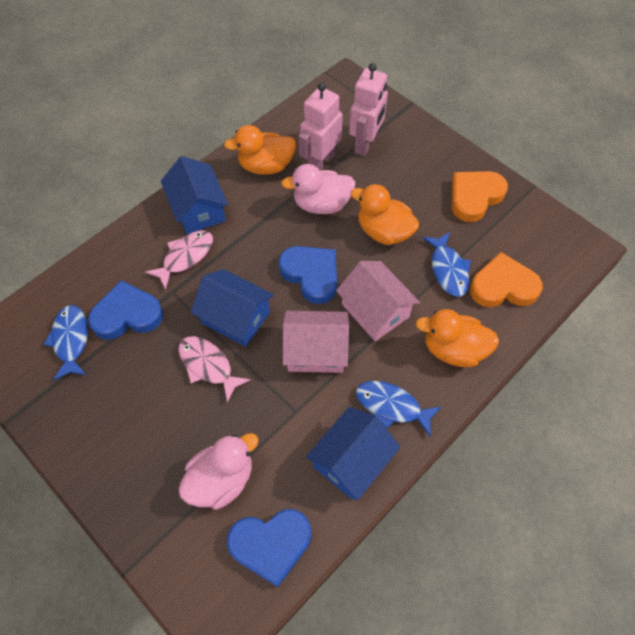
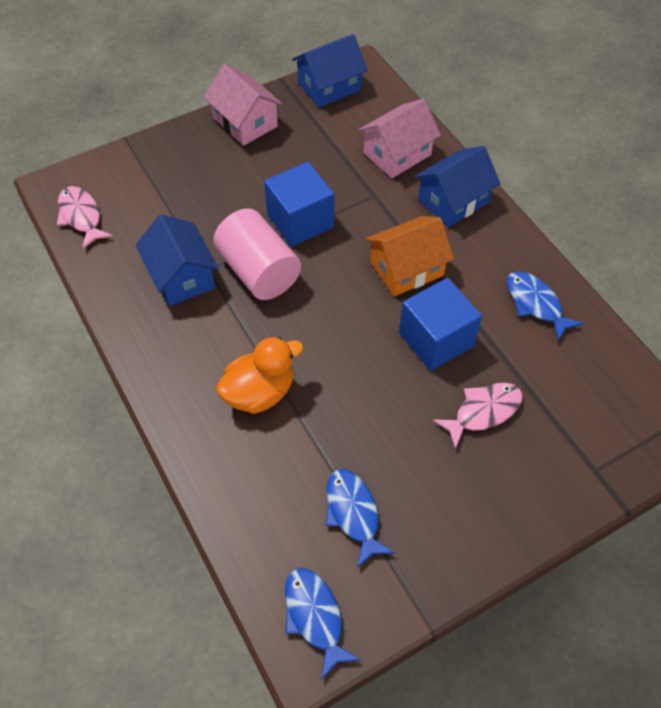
blue cube: none = 0 -> [264,162,334,247] [399,278,482,371] = 2
blue heart: [88,280,163,339] [227,509,311,587] [279,246,337,304] = 3 -> none = 0
orange duck: [224,125,296,175] [351,184,419,245] [416,309,499,367] = 3 -> [216,337,304,414] = 1
orange heart: [452,171,508,222] [470,252,543,307] = 2 -> none = 0
orange house: none = 0 -> [366,216,454,296] = 1
pink cylinder: none = 0 -> [213,208,301,300] = 1
pink duck: [178,433,259,510] [281,164,356,214] = 2 -> none = 0
pink robot: [299,82,343,171] [349,63,388,156] = 2 -> none = 0

